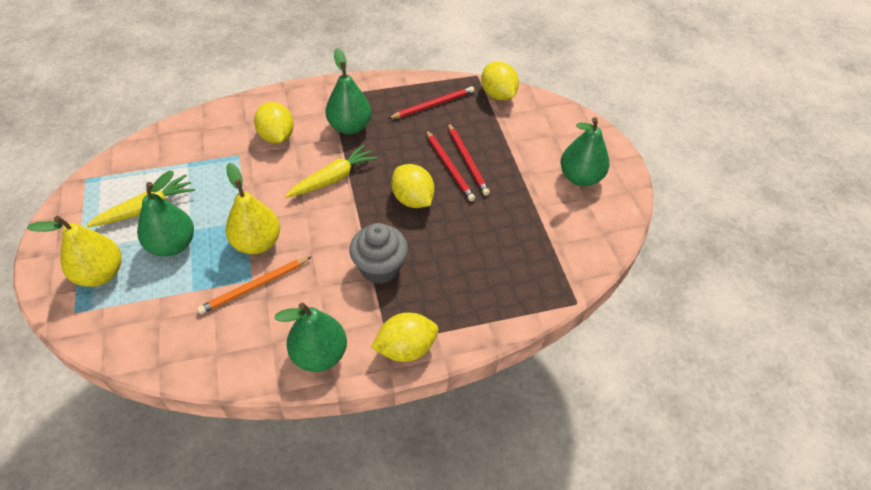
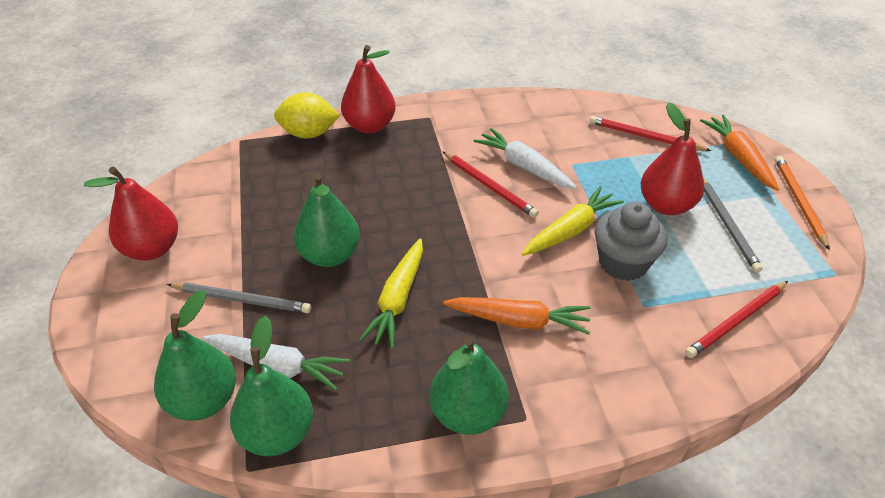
grey pencil: none = 0 -> [167,283,311,313] [703,178,763,273] = 2
orange carrot: none = 0 -> [443,297,591,335] [700,115,779,191] = 2
red pear: none = 0 -> [84,167,178,261] [341,45,396,133] [641,102,704,215] = 3
white carrot: none = 0 -> [202,334,350,390] [473,128,577,189] = 2
yellow lemon: [254,102,294,144] [371,313,438,362] [391,164,435,208] [481,61,519,100] = 4 -> [274,92,340,139] = 1
yellow pear: [27,216,121,287] [225,163,280,254] = 2 -> none = 0

